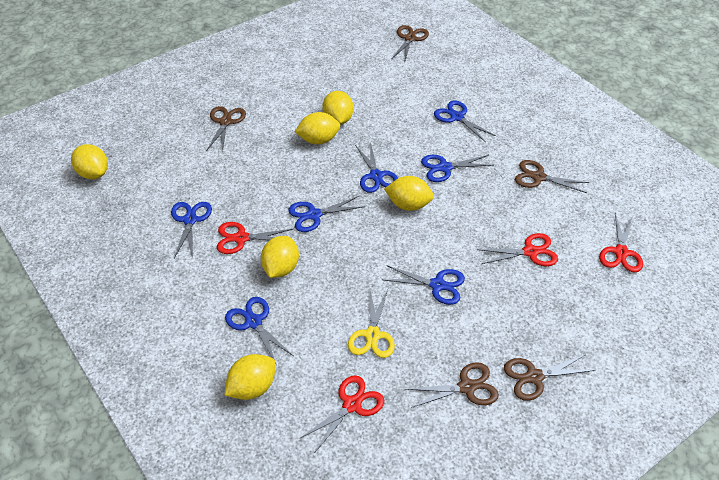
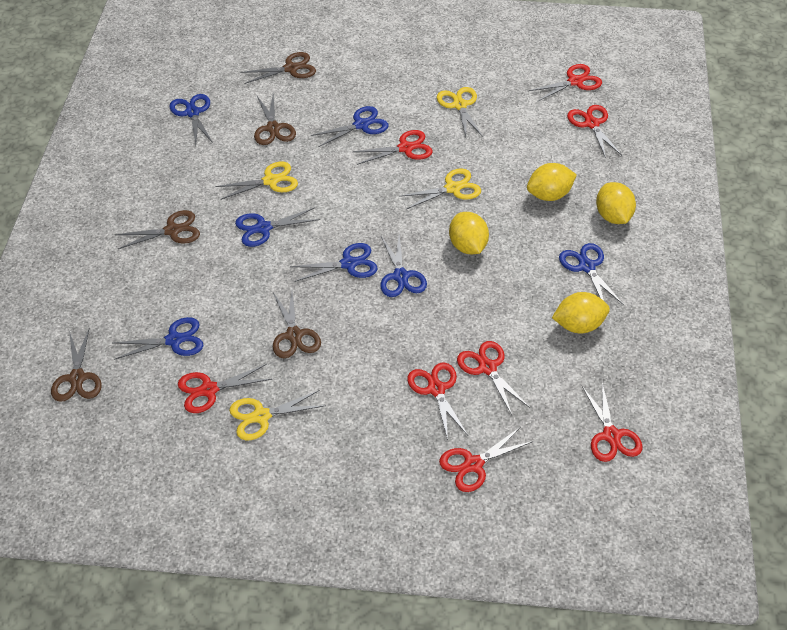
red scissors: [217,222,293,254] [299,375,384,452] [477,233,558,266] [599,213,643,273] = 4 -> [178,364,272,413] [352,130,433,165] [407,362,468,440] [439,427,534,492] [457,341,530,415] [528,64,602,102] [567,105,622,158] [582,383,642,462] = 8
yellow lemon: [71,144,108,179] [224,354,276,400] [261,236,299,278] [294,112,340,144] [322,91,354,125] [384,176,434,211] = 6 -> [449,212,489,254] [527,163,577,201] [552,292,610,334] [596,182,636,224] = 4
yellow scissors: [348,290,395,358] = 1 -> [215,162,298,200] [229,390,326,440] [399,168,481,209] [437,87,483,137] = 4

